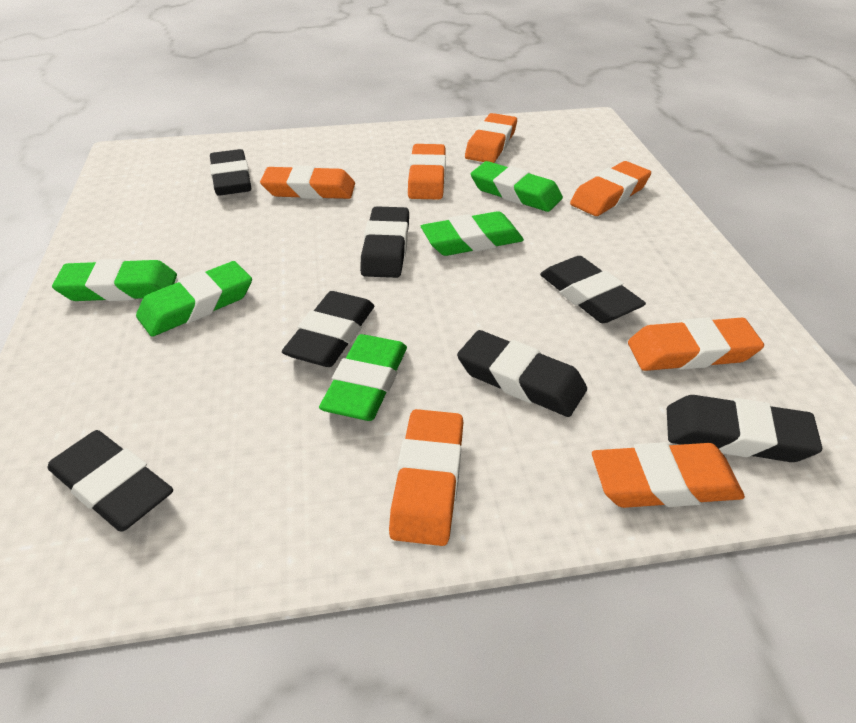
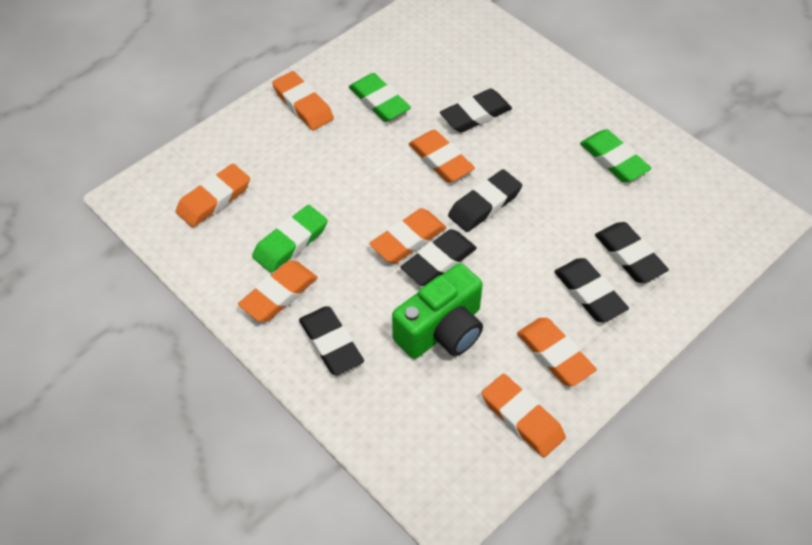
black eraser: [47,430,173,532] [210,149,252,196] [282,291,374,367] [360,206,409,278] [457,330,587,417] [540,256,646,323] [667,395,822,462] = 7 -> [299,306,364,375] [400,229,477,286] [440,89,512,133] [448,169,522,232] [554,258,629,322] [595,222,669,283] = 6
green camera: none = 0 -> [392,263,483,359] = 1
green eraser: [52,259,177,301] [136,261,252,337] [319,334,407,421] [421,211,524,256] [471,161,563,212] = 5 -> [252,205,328,273] [349,73,411,122] [580,129,652,183] = 3

